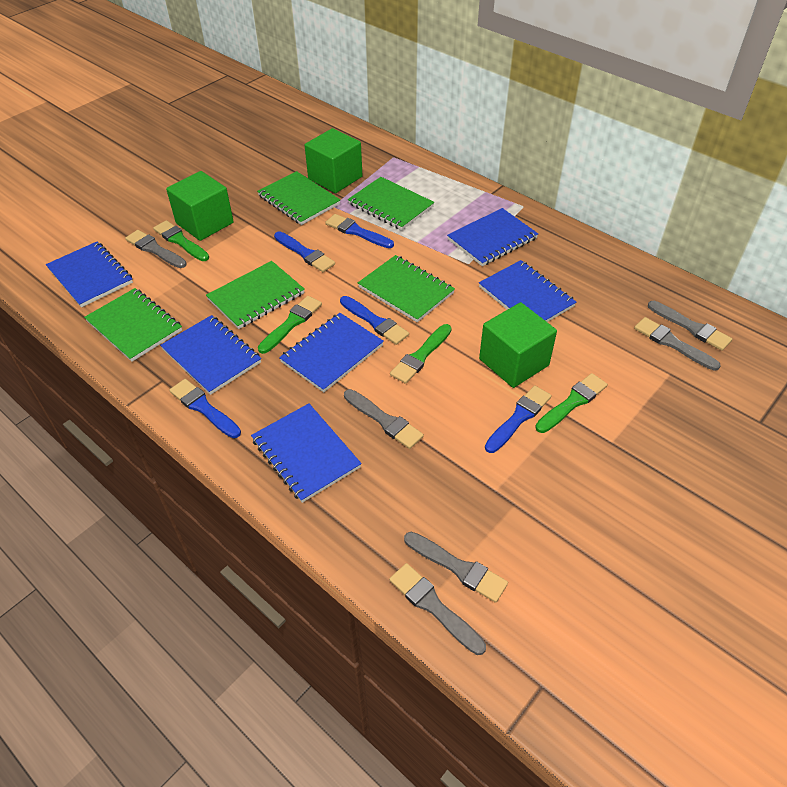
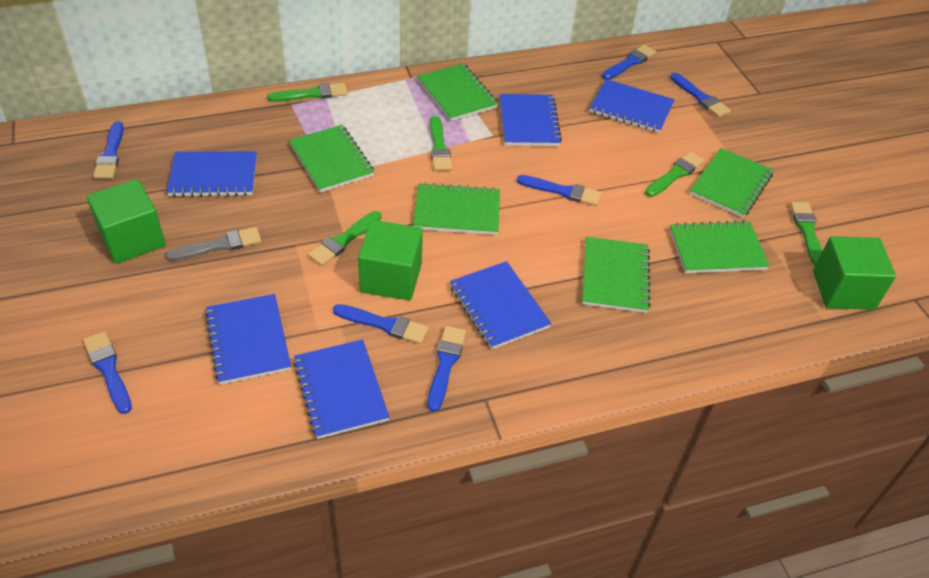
blue brush: [169,379,241,438] [274,231,335,272] [325,214,394,248] [340,296,409,345] [485,386,551,453] = 5 -> [83,331,132,414] [93,121,124,179] [333,304,429,344] [428,326,466,412] [517,175,601,206] [602,45,656,80] [670,73,731,118] = 7
green brush: [153,220,209,261] [258,296,322,354] [390,324,452,384] [535,373,608,433] = 4 -> [268,83,347,102] [308,211,381,266] [430,116,452,171] [645,152,704,197] [790,202,822,266] = 5
green notebook: [84,288,182,362] [206,261,305,329] [257,171,340,225] [348,177,434,230] [358,255,455,322] = 5 -> [289,125,374,193] [413,182,500,235] [417,63,498,121] [582,237,651,313] [670,220,770,273] [690,148,773,218] = 6
grey brush: [125,230,186,268] [344,389,424,449] [389,563,486,655] [404,532,508,603] [634,317,721,371] [648,301,732,351] = 6 -> [165,227,261,261] = 1

